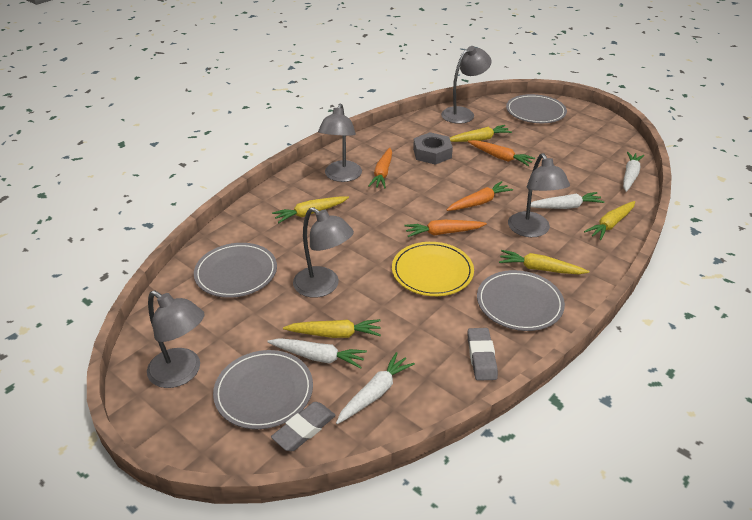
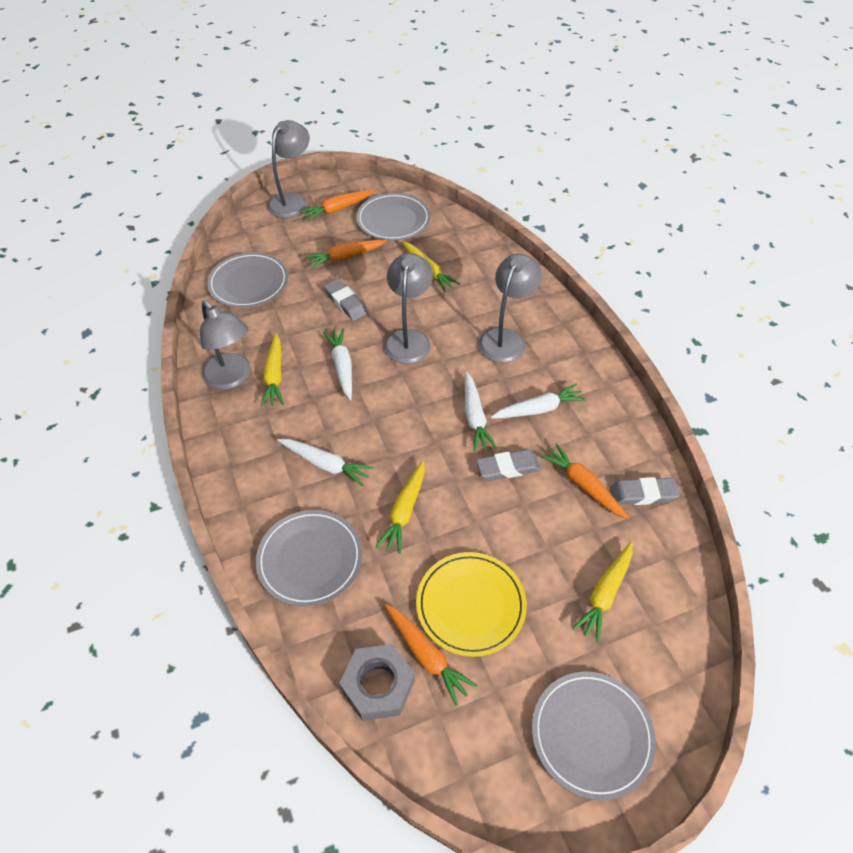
grey eraser: [271,402,336,451] [468,328,498,381] = 2 -> [324,279,368,321] [476,449,541,481] [610,477,680,505] = 3
grey lamp: [147,290,205,388] [293,207,354,298] [318,103,362,182] [441,46,491,124] [508,153,570,237] = 5 -> [200,300,251,390] [267,120,310,218] [384,253,433,364] [479,254,542,363] = 4
yellow carrot: [272,196,349,223] [283,319,381,338] [450,125,512,142] [499,250,589,274] [584,201,635,240] = 5 -> [261,333,284,407] [376,460,425,554] [402,241,460,293] [572,542,632,643] = 4

